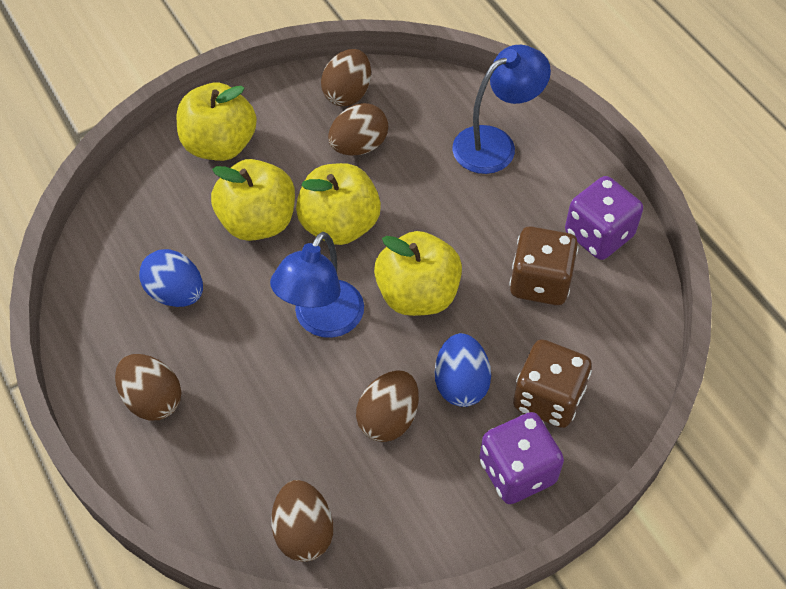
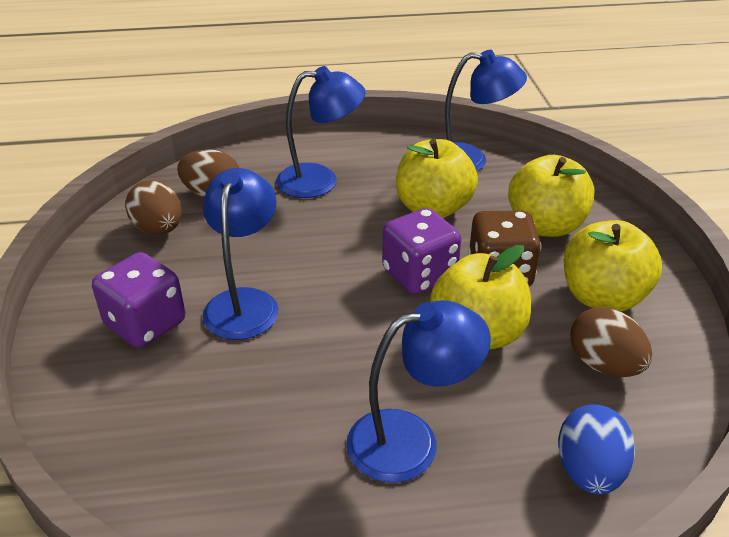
blue egg: [139,249,203,307] [435,333,491,407] = 2 -> [558,405,635,495] = 1
blue lamp: [270,232,364,338] [452,45,551,174] = 2 -> [202,168,279,340] [276,66,365,198] [346,300,491,483] [445,50,527,172] = 4
brown dice: [509,226,578,305] [513,339,592,428] = 2 -> [468,211,541,287] = 1
brown egg: [115,354,181,421] [271,480,333,562] [321,49,371,106] [328,103,388,155] [356,370,419,442] = 5 -> [125,180,182,235] [177,149,240,197] [571,307,652,377] = 3

